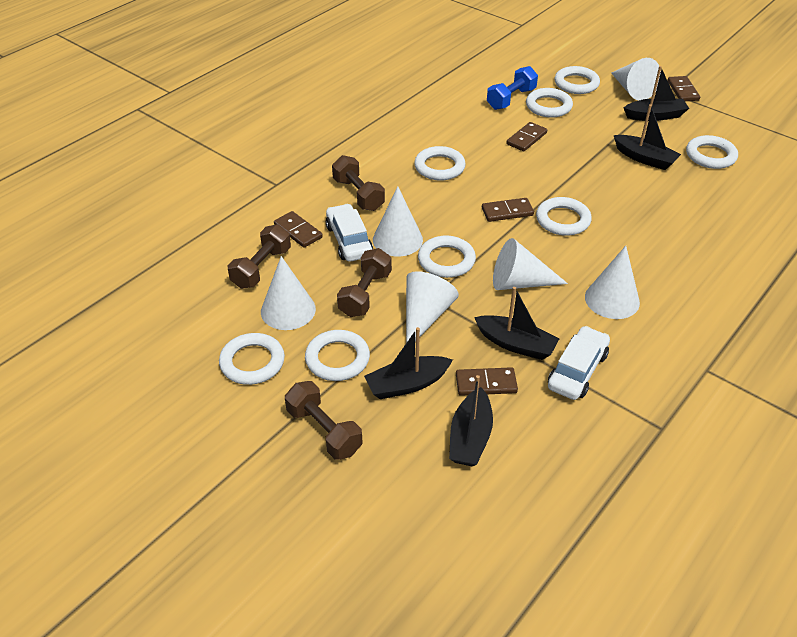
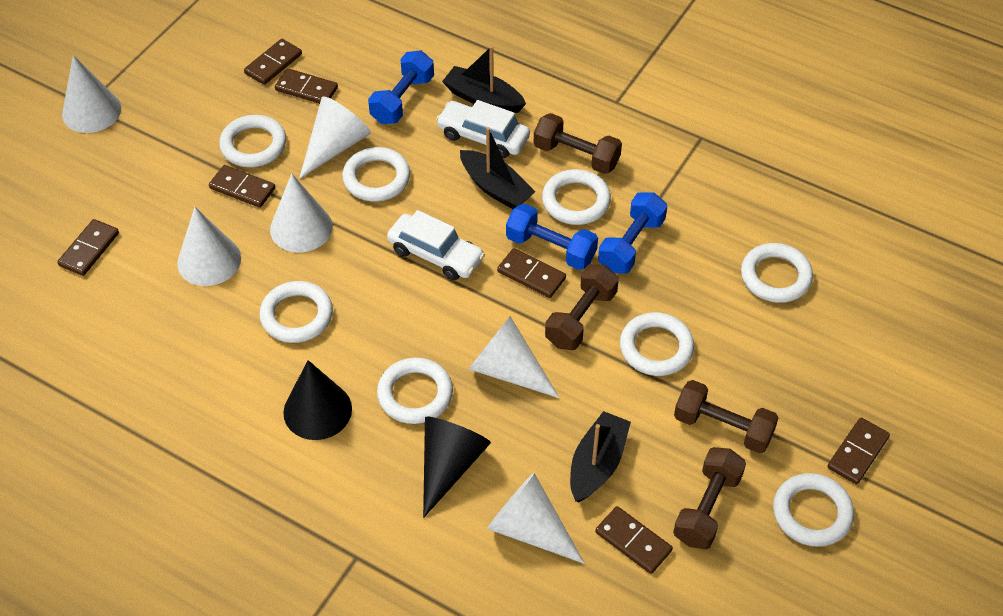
black boat: [364,327,453,399] [449,375,493,466] [474,287,559,360] [614,104,681,170] [624,66,689,121] = 5 -> [442,46,526,113] [460,127,535,209] [570,411,631,502] = 3
black cone: none = 0 -> [283,360,352,440] [423,416,491,518] = 2
blue dumbbell: [487,66,538,110] = 1 -> [368,50,434,124] [506,204,598,270] [598,192,667,274] = 3
brown domino: [274,211,323,248] [456,367,518,396] [482,198,534,222] [506,122,547,151] [667,76,700,101] = 5 -> [57,219,119,276] [209,165,275,208] [244,39,302,85] [275,68,338,104] [497,248,566,298] [595,506,673,574] [827,417,890,485] = 7

